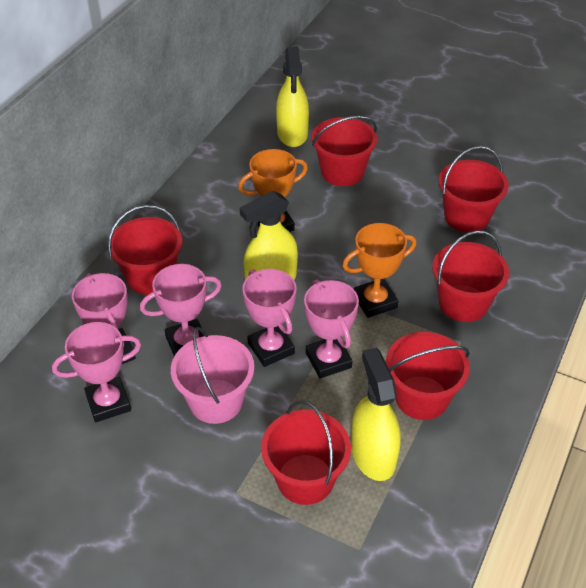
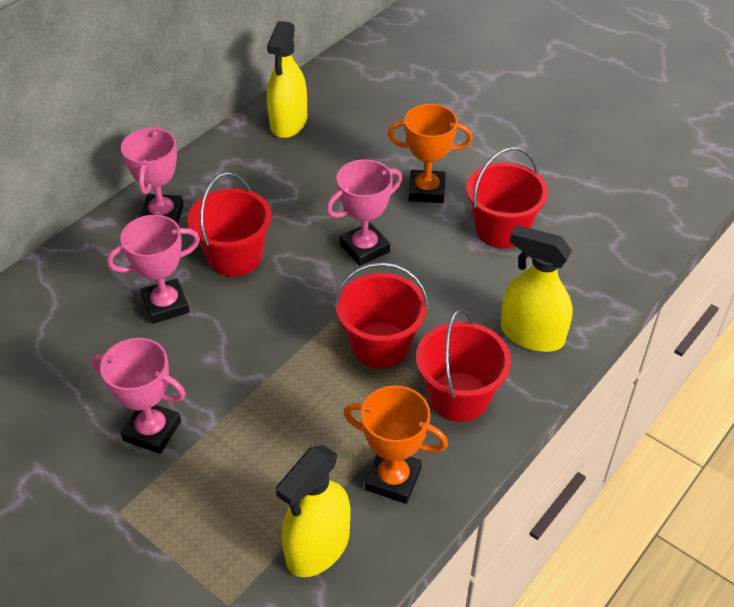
pink bucket: [171,327,254,424] = 1 -> none = 0
pink trophy: [52,322,141,422] [72,273,136,364] [140,264,222,356] [242,269,297,367] [304,280,359,378] = 5 -> [91,338,186,454] [107,215,200,324] [121,127,184,224] [326,159,402,266] = 4
red bucket: [108,205,183,295] [261,400,351,505] [312,116,377,186] [386,332,470,420] [432,231,509,322] [439,146,509,233] = 6 -> [187,173,272,277] [335,262,429,369] [416,308,511,422] [466,147,548,248] = 4

